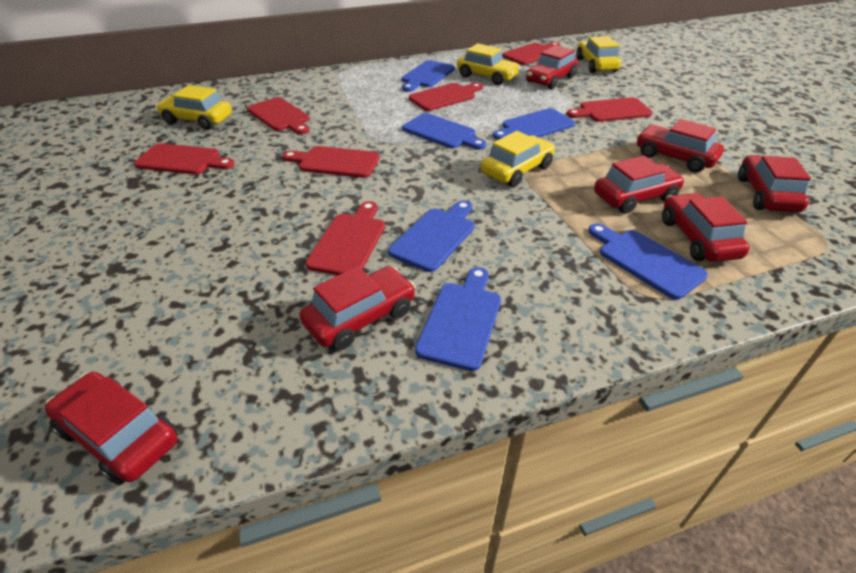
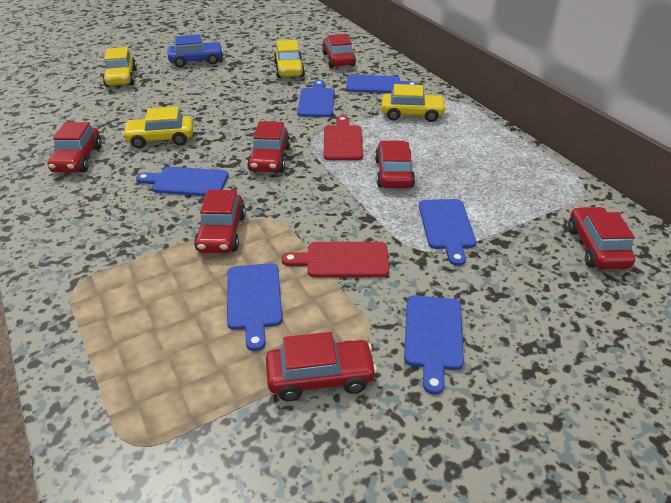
blue car: none = 0 -> [167,34,224,68] = 1
red cutting board: [134,143,235,175] [247,97,310,134] [282,146,380,178] [305,201,385,275] [409,83,483,111] [502,42,560,65] [566,97,652,122] = 7 -> [281,242,389,277] [324,116,363,160] = 2

